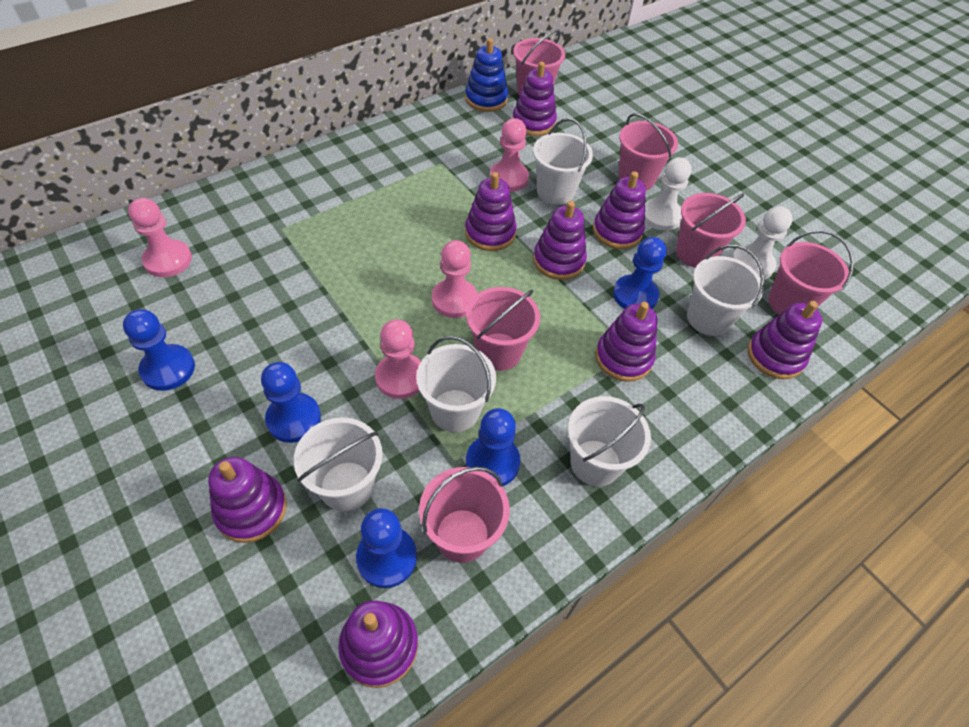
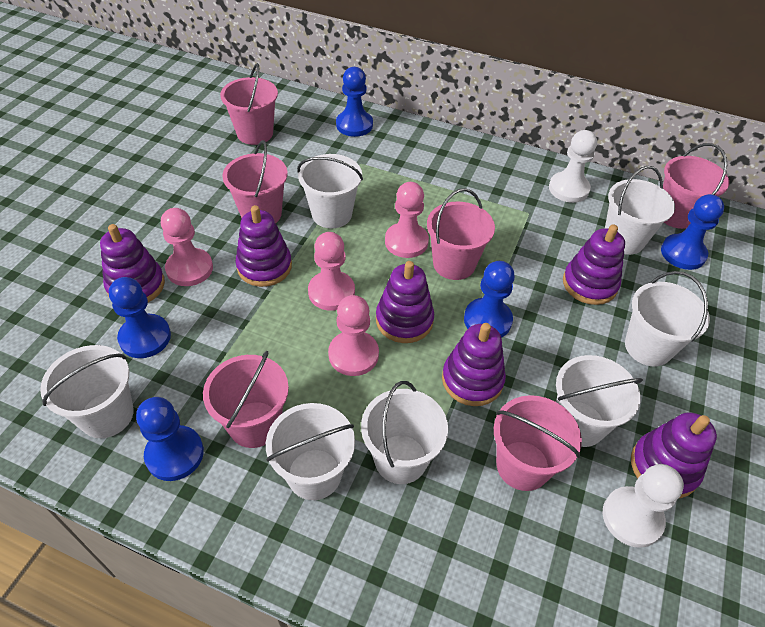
blue stacking toy: [465,38,508,112] = 1 -> none = 0
purple stacking toy: [208,457,287,543] [338,601,418,688] [465,172,517,251] [513,62,557,136] [533,201,587,280] [593,171,646,249] [595,302,658,382] [748,301,822,379] = 8 -> [100,224,165,302] [235,205,292,287] [376,261,434,343] [442,323,506,406] [563,224,625,305] [631,412,717,498] = 6
white bucket: [294,417,383,511] [416,336,496,432] [533,118,593,205] [568,396,651,486] [687,245,764,336] = 5 -> [40,345,134,438] [266,403,355,500] [297,154,363,228] [361,381,448,484] [556,355,643,447] [605,166,675,255] [625,271,710,366] = 7

